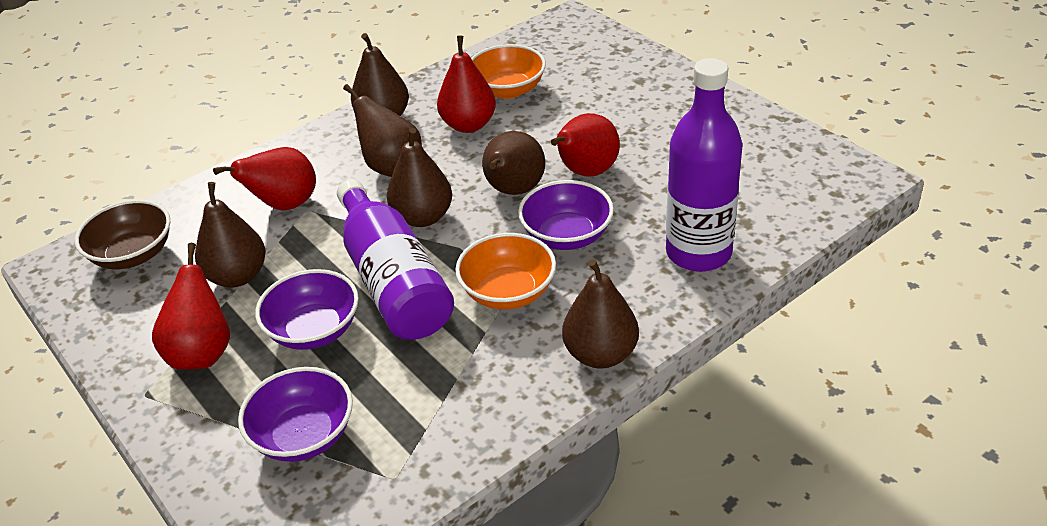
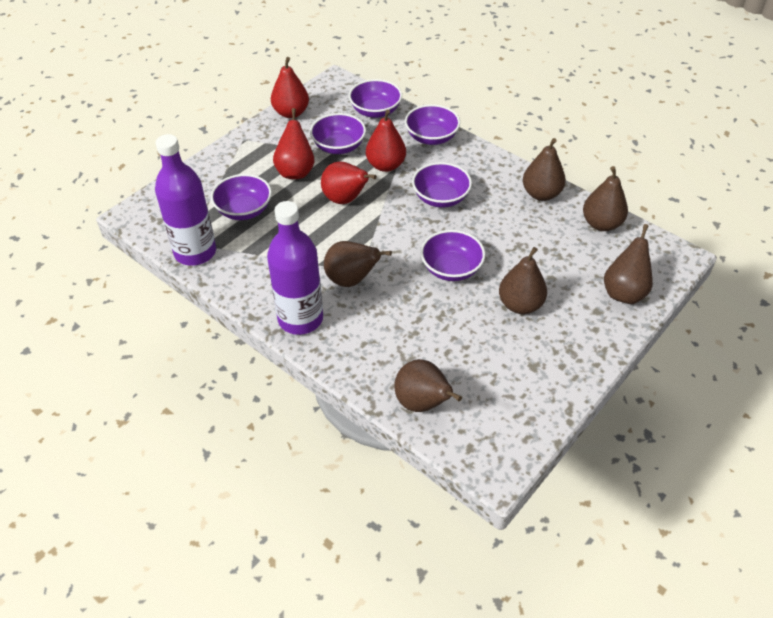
brown bowl: [75,200,170,269] = 1 -> none = 0
orange bowl: [455,233,556,310] [471,44,546,99] = 2 -> none = 0
purple bowl: [238,367,353,462] [255,269,359,350] [518,180,614,250] = 3 -> [211,174,272,220] [310,113,366,154] [349,79,402,118] [405,104,460,145] [412,162,472,208] [420,230,485,281] = 6

